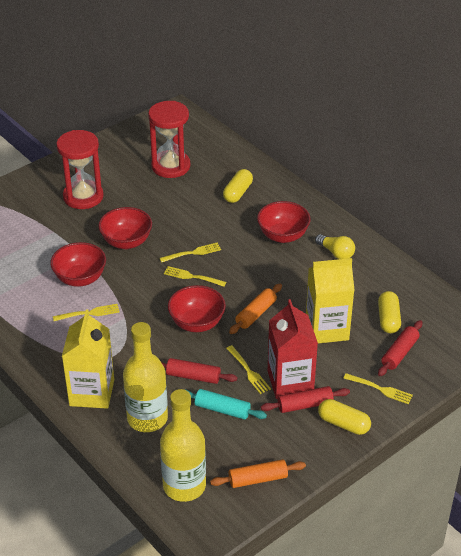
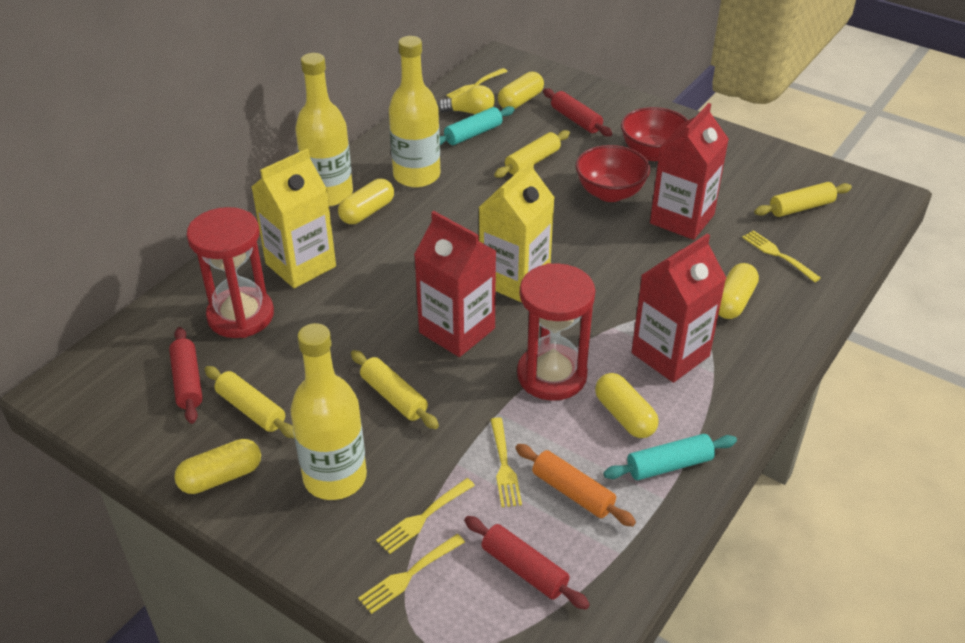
orange rolling pin: [210,459,306,488] [229,284,282,334] = 2 -> [515,444,636,527] = 1
red bowl: [50,242,106,287] [98,207,152,249] [168,285,226,332] [257,201,311,243] = 4 -> [575,145,650,202] [621,107,688,161] = 2
red carton: [268,299,318,399] = 1 -> [414,211,496,357] [632,234,726,383] [650,103,729,240] = 3
turquoise rolling pin: [184,389,267,420] = 1 -> [440,106,515,145] [603,434,737,480] = 2
yellow bottle: [123,322,168,432] [160,389,206,502] = 2 -> [290,323,367,500] [295,53,353,206] [389,36,440,188] = 3
yellow capsule: [223,169,253,203] [318,399,371,435] [378,291,401,333] = 3 -> [174,439,261,494] [338,179,394,224] [498,72,544,109] [595,373,659,438] [718,263,759,319] = 5
yellow rolling pin: none = 0 -> [204,366,294,438] [351,350,439,429] [494,130,570,178] [754,182,852,217] = 4

